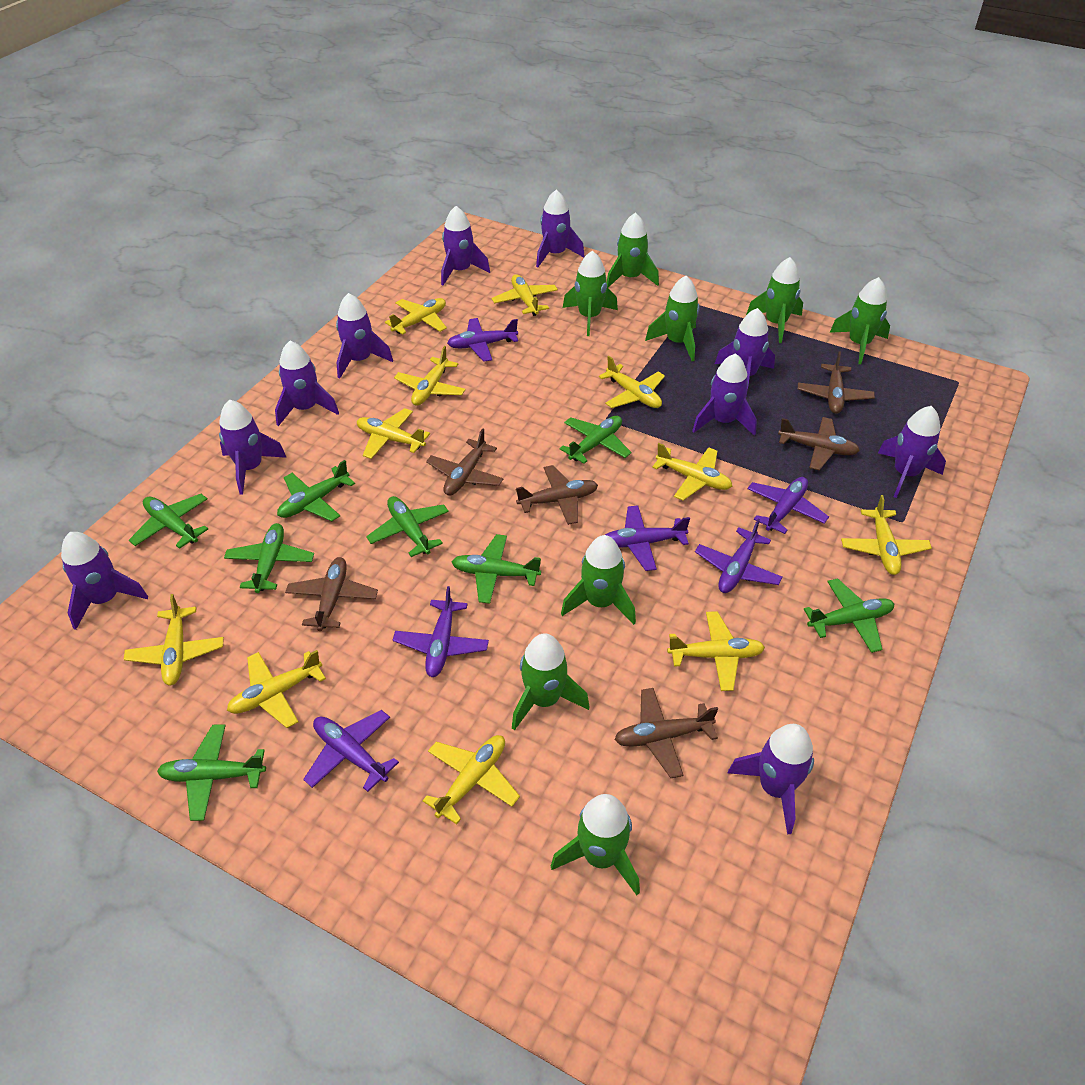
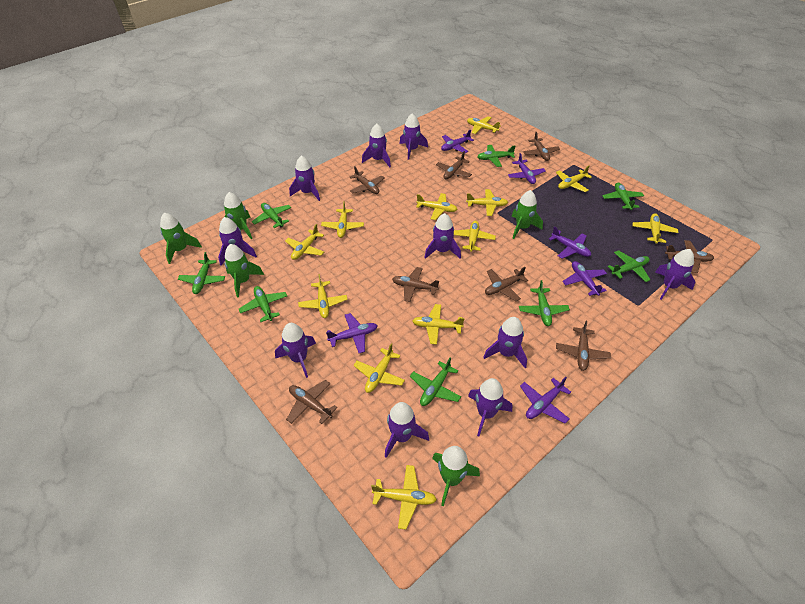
brown plane: [285,557,378,631] [426,428,503,496] [516,465,598,525] [614,688,718,778] [778,417,860,470] [798,351,875,414] = 6 -> [286,380,337,424] [350,166,384,194] [392,267,439,302] [436,151,472,179] [485,267,528,301] [523,132,560,161] [556,321,611,371] [665,240,714,273] = 8
green rocket: [512,633,589,731] [551,794,640,895] [561,535,636,625] [563,251,618,336] [607,212,659,288] [645,276,700,361] [746,257,803,343] [830,277,890,364] = 8 -> [160,213,202,264] [224,192,252,239] [225,244,264,297] [432,446,480,507] [511,190,543,239] = 5
yellow plane: [124,594,224,685] [227,650,326,728] [357,408,430,459] [385,298,447,335] [394,346,466,406] [422,735,520,825] [492,274,558,316] [599,356,665,408] [652,443,732,501] [667,611,765,691] [841,495,932,575] = 11 -> [285,224,324,260] [298,274,348,318] [321,201,364,238] [353,343,405,393] [371,465,437,530] [412,304,464,345] [416,193,458,220] [454,221,496,252] [466,189,508,216] [467,116,501,134] [556,166,592,192] [632,213,678,244] = 12

